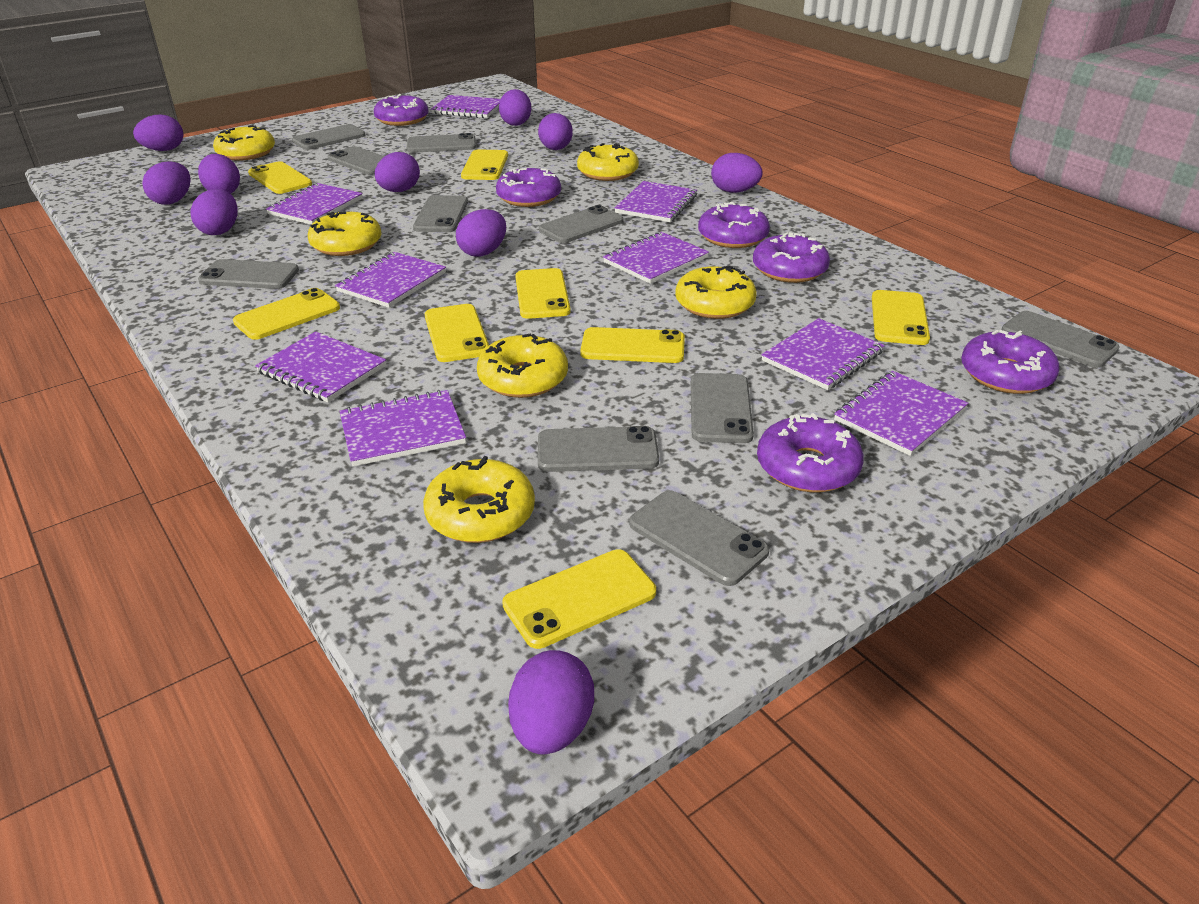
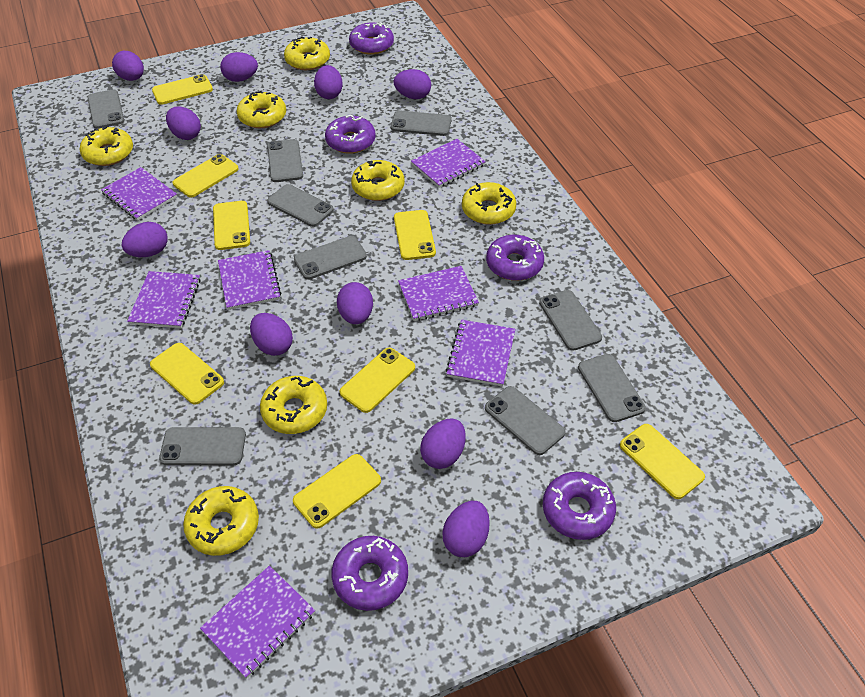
grey phone: [198,259,299,289] [292,124,366,150] [327,146,385,175] [407,133,476,153] [413,195,468,232] [538,426,659,472] [539,205,623,243] [629,490,769,586] [691,373,754,443] [1002,311,1120,368] = 10 -> [87,89,124,129] [159,427,246,465] [267,139,303,182] [267,184,334,227] [294,236,367,280] [391,110,452,136] [485,386,566,455] [539,290,602,351] [578,354,646,422] = 9
purple donut: [374,94,429,126] [496,168,561,207] [698,202,770,248] [753,232,830,283] [757,413,864,492] [961,330,1060,394] = 6 -> [325,115,376,154] [331,536,408,611] [349,23,394,55] [486,235,544,281] [543,472,616,540] = 5
purple notebook: [255,331,386,402] [266,183,363,225] [335,252,446,308] [340,390,466,466] [431,95,500,118] [603,232,709,284] [614,181,697,222] [761,318,885,390] [834,371,968,456] = 9 -> [101,167,177,221] [127,271,201,328] [200,566,315,679] [218,250,281,310] [398,266,479,321] [411,139,486,188] [446,320,515,387] = 7
yellow donut: [213,125,275,161] [308,212,381,256] [423,456,535,543] [477,334,568,398] [577,143,639,181] [675,266,757,319] = 6 -> [80,127,133,166] [183,486,259,556] [236,90,286,128] [260,376,327,434] [284,36,330,70] [351,160,404,201] [462,182,516,225] = 7

